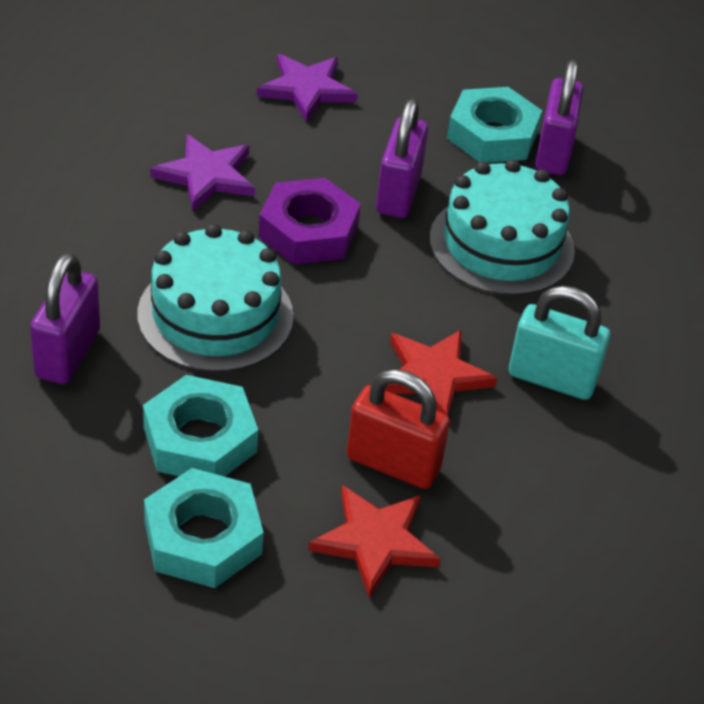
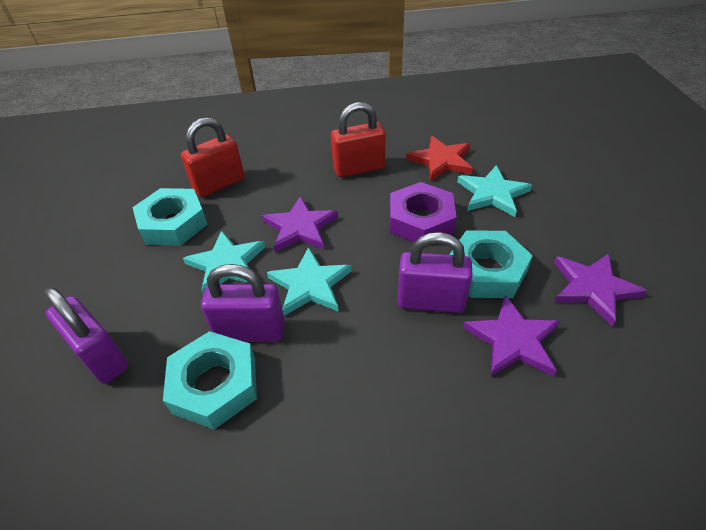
purple star: [150,134,255,211] [257,54,357,122] = 2 -> [262,196,338,252] [463,295,560,377] [554,253,647,326] = 3
red padlock: [347,369,450,489] = 1 -> [181,117,245,197] [331,102,386,177] = 2
red star: [308,485,441,598] [385,329,498,416] = 2 -> [406,136,473,181] = 1
turquoise cake: [137,224,294,372] [430,159,575,296] = 2 -> none = 0
turquoise padlock: [509,286,610,400] = 1 -> none = 0
turquoise star: none = 0 -> [183,230,265,294] [267,247,352,316] [457,165,532,217] = 3

